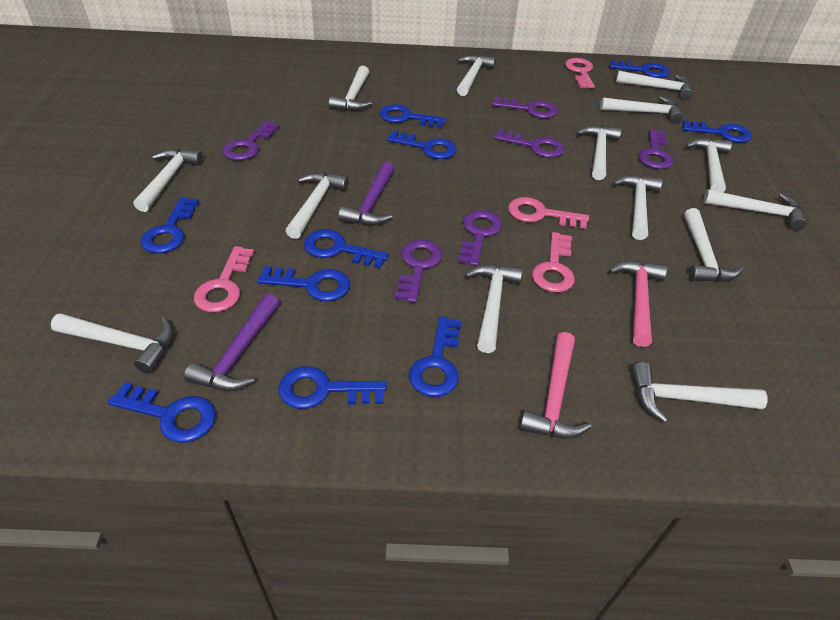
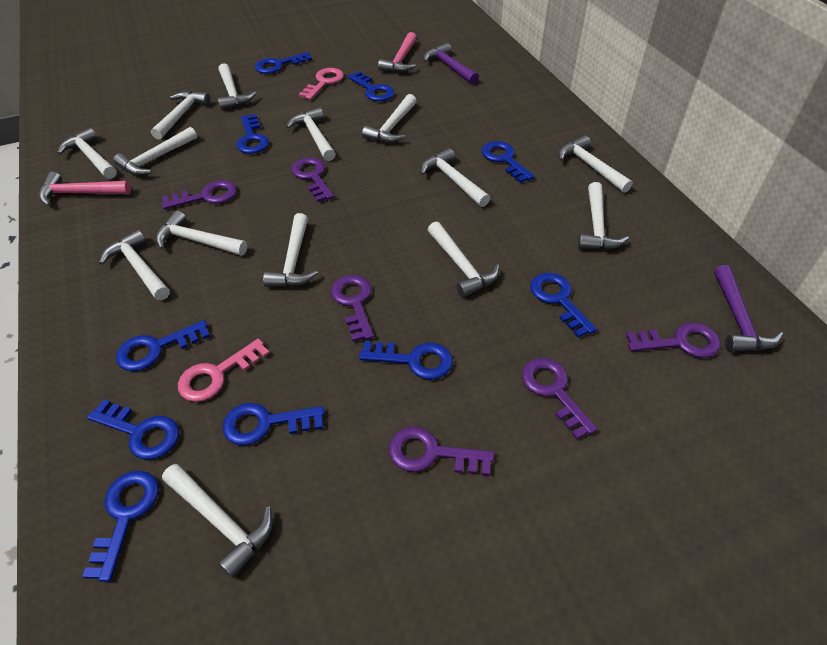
pink key: [194,246,254,312] [508,197,589,229] [532,232,575,292] [565,58,595,88] = 4 -> [178,338,270,402] [299,68,344,100] = 2

